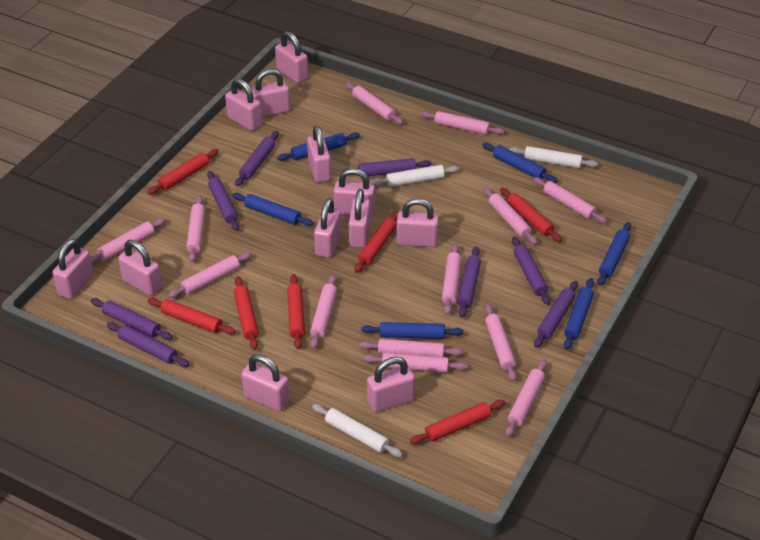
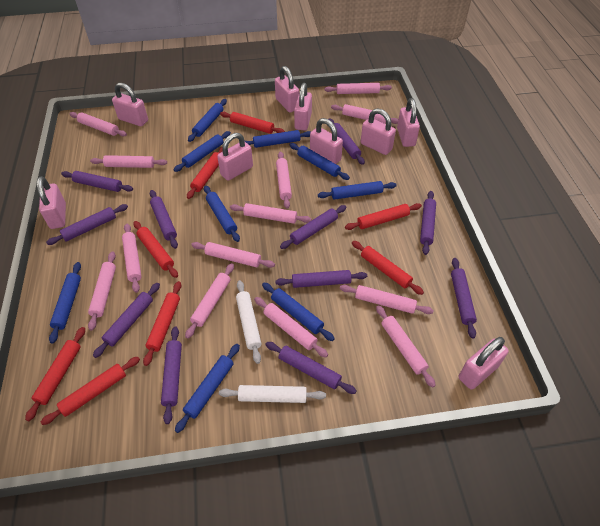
blue rolling pin: [232,193,314,226] [277,132,360,161] [361,322,463,339] [483,143,558,183] [564,278,594,349] [598,222,631,286] = 6 -> [49,262,81,344] [174,131,231,172] [175,344,240,433] [188,99,227,142] [204,186,240,242] [245,130,311,148] [262,283,335,341] [290,143,350,180] [318,181,397,200] = 9
pink padlock: [52,239,94,299] [118,240,162,296] [225,78,262,131] [241,354,290,412] [251,69,290,117] [275,31,308,83] [307,126,331,183] [314,198,342,258] [333,168,375,217] [349,189,370,248] [367,357,415,412] [397,198,439,247] = 12 -> [37,176,66,229] [112,83,148,126] [217,133,253,181] [275,66,299,112] [294,83,312,131] [310,118,343,164] [361,108,396,155] [397,98,420,147] [459,337,509,390] = 9
purple rolling pin: [91,298,173,340] [107,322,189,367] [207,171,239,231] [235,131,279,186] [342,158,432,176] [458,247,481,318] [512,237,550,305] [534,281,578,348] = 8 -> [46,204,128,245] [61,171,133,192] [93,283,160,358] [150,190,178,249] [161,327,182,424] [265,342,357,394] [275,270,367,288] [280,205,347,249] [329,118,365,165] [420,191,436,255] [451,258,477,339] = 11
red rolling pin: [148,149,219,195] [148,298,236,335] [234,276,259,350] [287,274,305,349] [355,211,399,273] [410,400,505,444] [500,188,562,242] = 7 -> [25,327,85,421] [41,357,140,425] [133,221,178,278] [143,281,181,366] [187,147,223,199] [220,112,285,134] [345,203,422,230] [352,241,424,295] = 8
white rolling pin: [312,404,403,457] [371,165,459,187] [509,146,598,168] = 3 -> [219,385,326,403] [236,280,261,364] = 2

